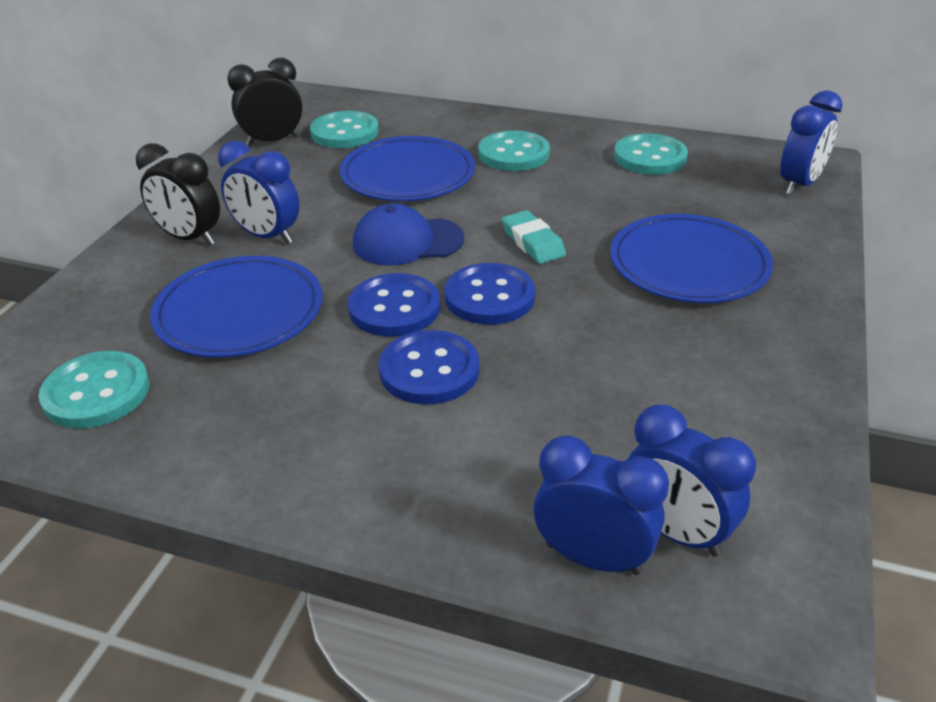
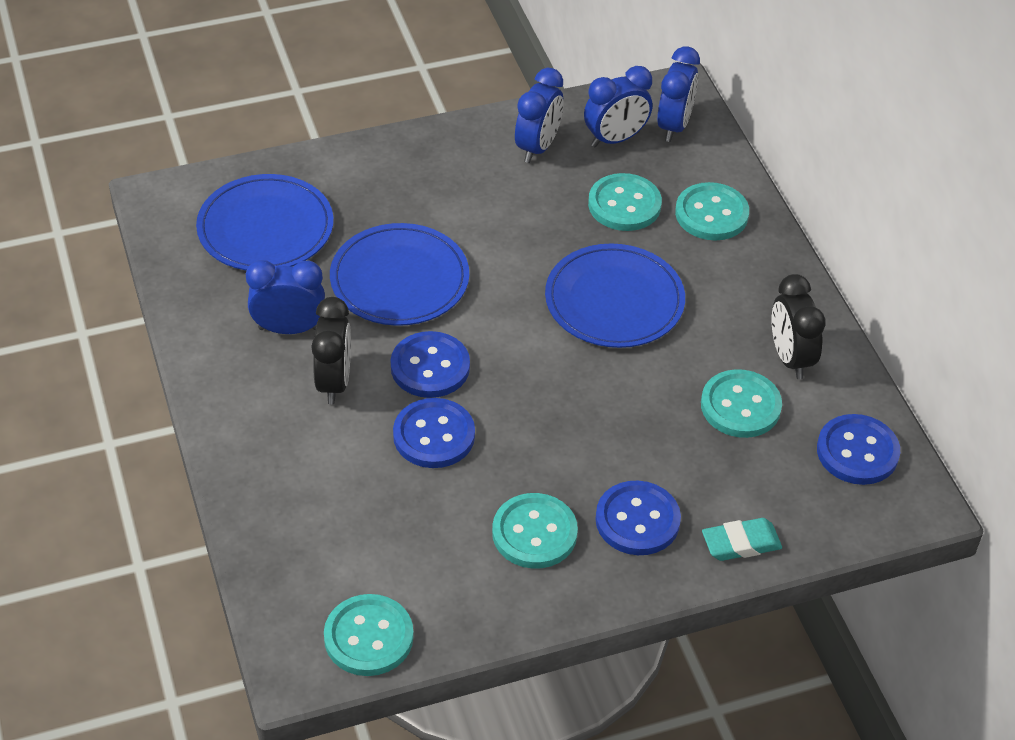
blue button: [348,273,440,337] [379,330,479,404] [444,263,535,325] = 3 -> [391,331,470,398] [393,398,475,468] [595,481,681,555] [817,414,900,485] = 4
blue cap: [353,203,464,265] = 1 -> none = 0
turquoise button: [38,351,149,429] [310,111,379,148] [478,130,550,171] [614,133,688,175] = 4 -> [324,594,414,676] [492,493,578,569] [588,173,662,231] [675,182,749,240] [701,369,782,438] = 5

